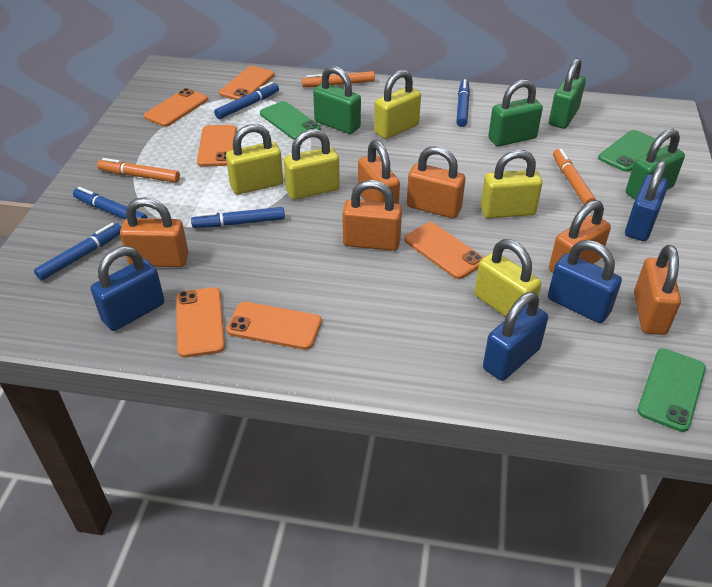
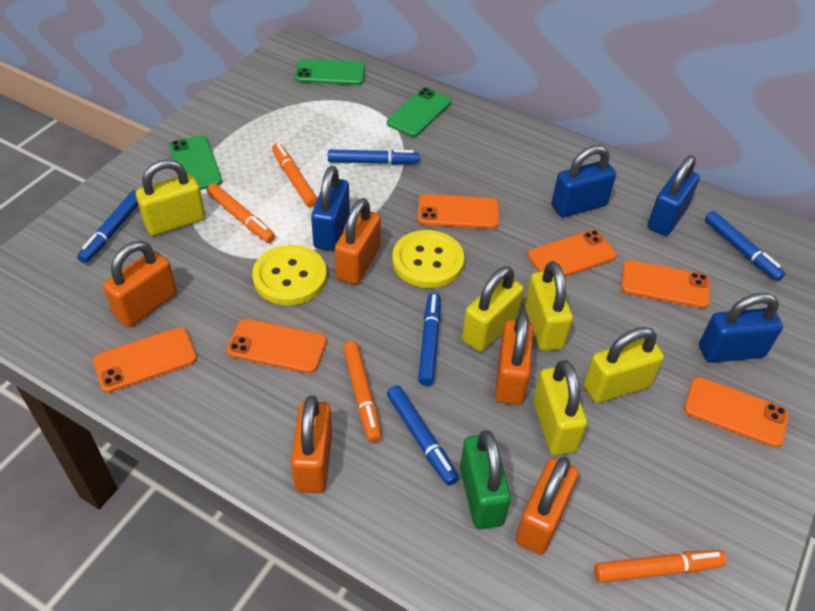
green padlock: [313,66,361,134] [488,80,543,146] [549,58,586,129] [626,129,685,199] = 4 -> [460,430,511,529] = 1
orange marker: [97,158,180,183] [302,71,375,87] [553,149,596,205] = 3 -> [207,184,275,243] [272,143,318,208] [343,341,382,442] [594,550,727,583] = 4
orange padlock: [120,197,189,267] [342,180,402,251] [358,140,400,204] [407,146,465,218] [549,200,611,273] [634,245,681,335] = 6 -> [103,241,177,327] [291,396,332,493] [335,198,381,285] [495,312,533,405] [516,457,579,555] = 5
yellow button: none = 0 -> [252,245,327,305] [392,230,464,288] = 2

